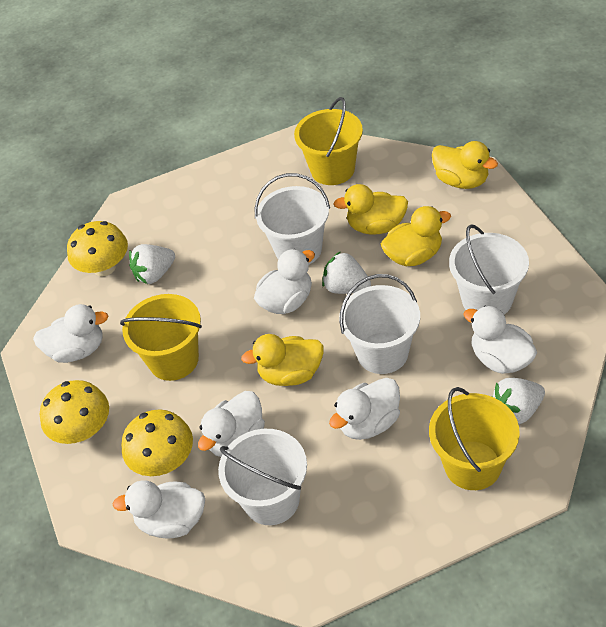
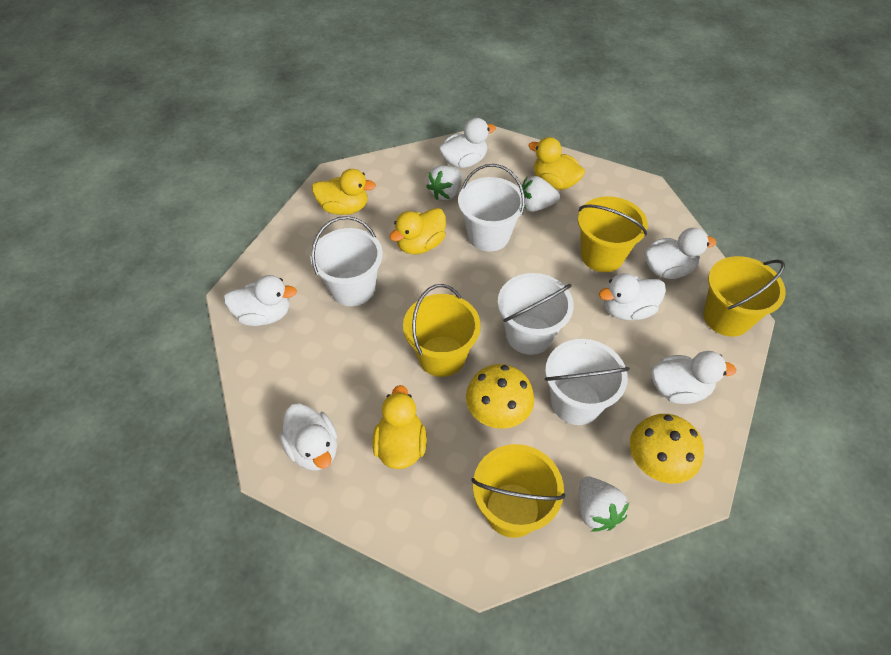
yellow bucket: [120,294,202,381] [294,97,363,185] [429,387,520,490] = 3 -> [403,284,480,377] [471,444,565,538] [578,196,648,272] [703,256,786,337] = 4
yellow mushroom: [40,380,109,444] [67,221,128,276] [121,409,193,476] = 3 -> [466,364,534,429] [630,414,704,484] = 2

